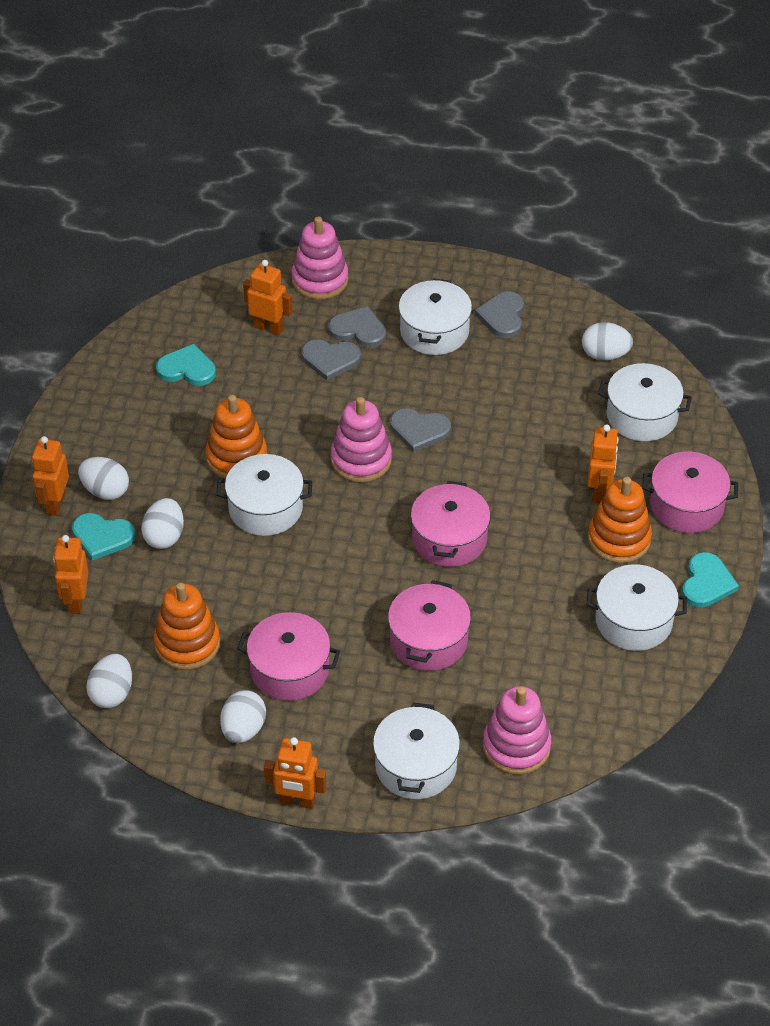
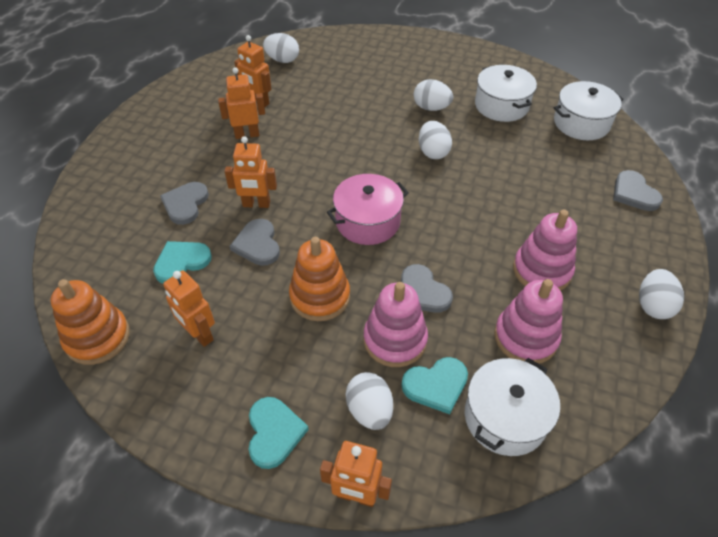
orange stacking toy: [153,583,220,670] [206,395,267,479] [588,477,652,563] = 3 -> [50,279,130,365] [289,237,350,321] = 2
pink pot: [237,612,340,701] [388,580,471,671] [411,481,491,567] [642,451,738,533] = 4 -> [327,174,409,245] = 1
white pot: [216,454,312,536] [373,703,460,799] [399,279,472,355] [587,565,687,651] [598,363,692,441] = 5 -> [465,358,560,456] [475,65,537,122] [553,81,624,140] = 3

